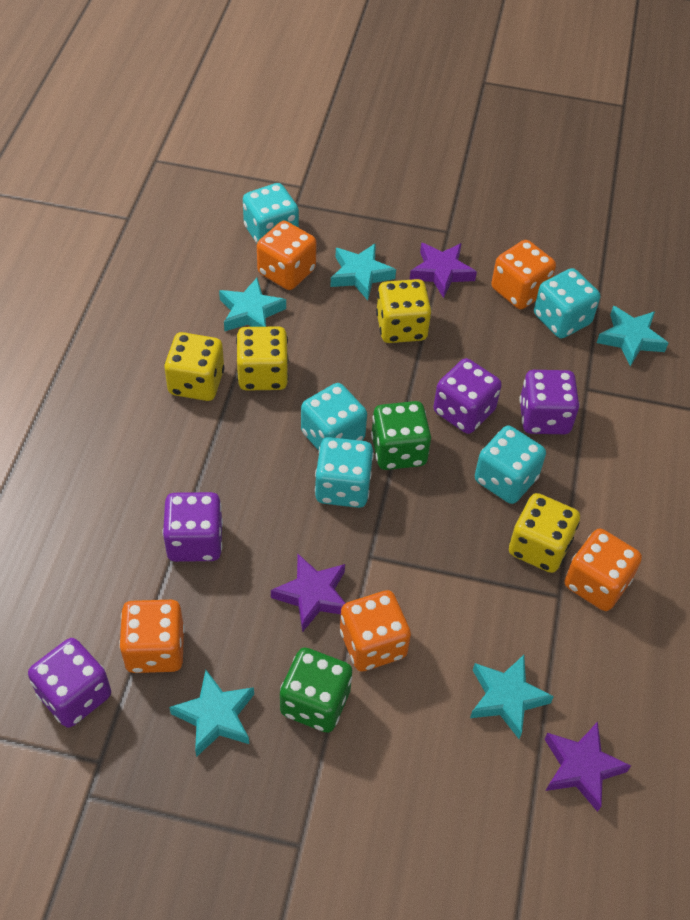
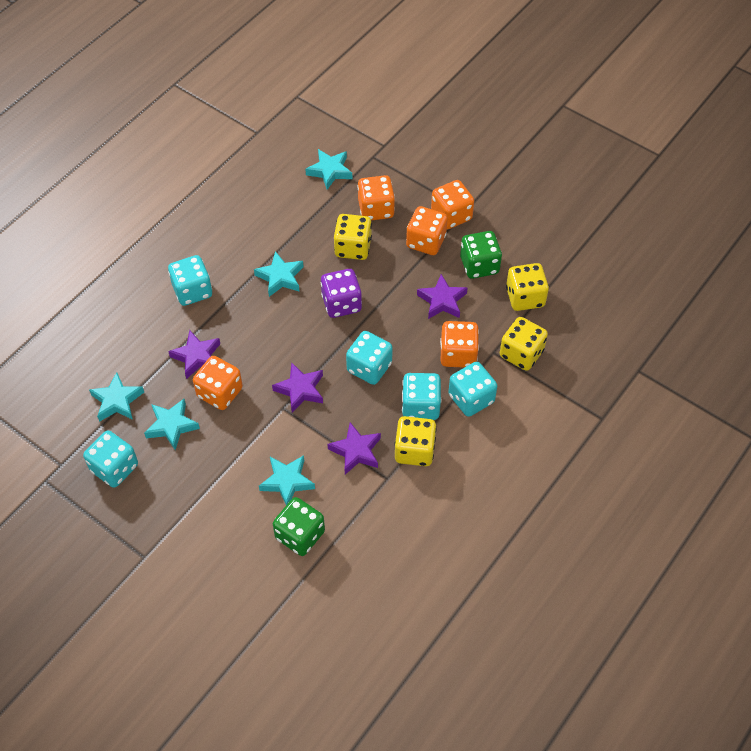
purple dice: [28,638,111,728] [163,492,223,562] [434,358,502,434] [519,370,580,434] = 4 -> [321,269,362,318] = 1
purple star: [271,554,346,632] [409,243,477,298] [544,722,631,812] = 3 -> [168,330,220,379] [272,363,323,413] [327,422,381,474] [417,274,468,319] = 4

